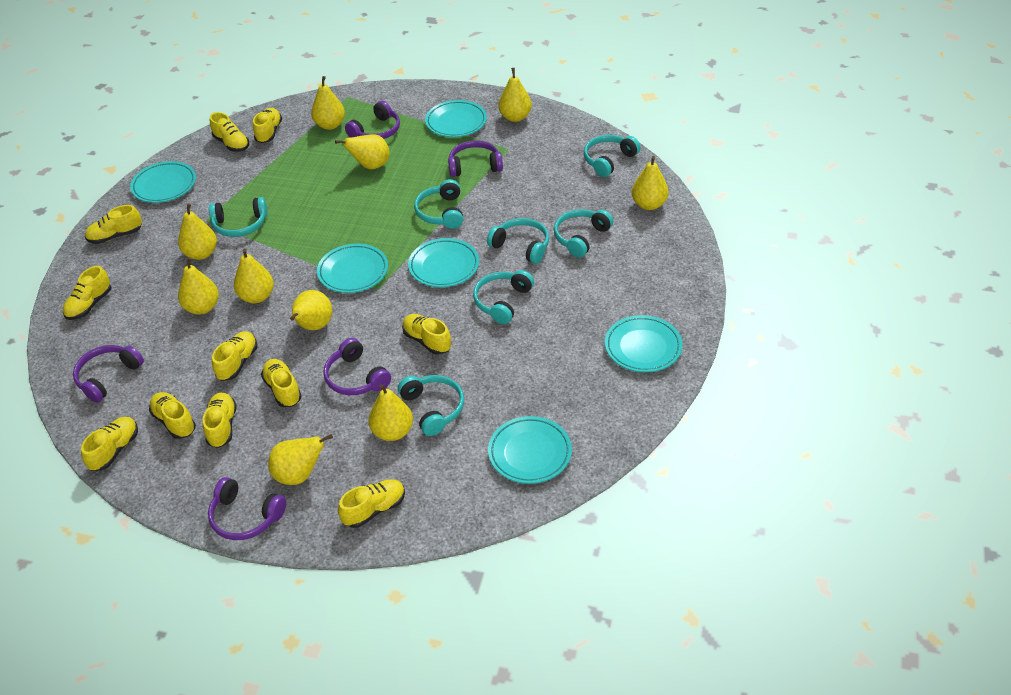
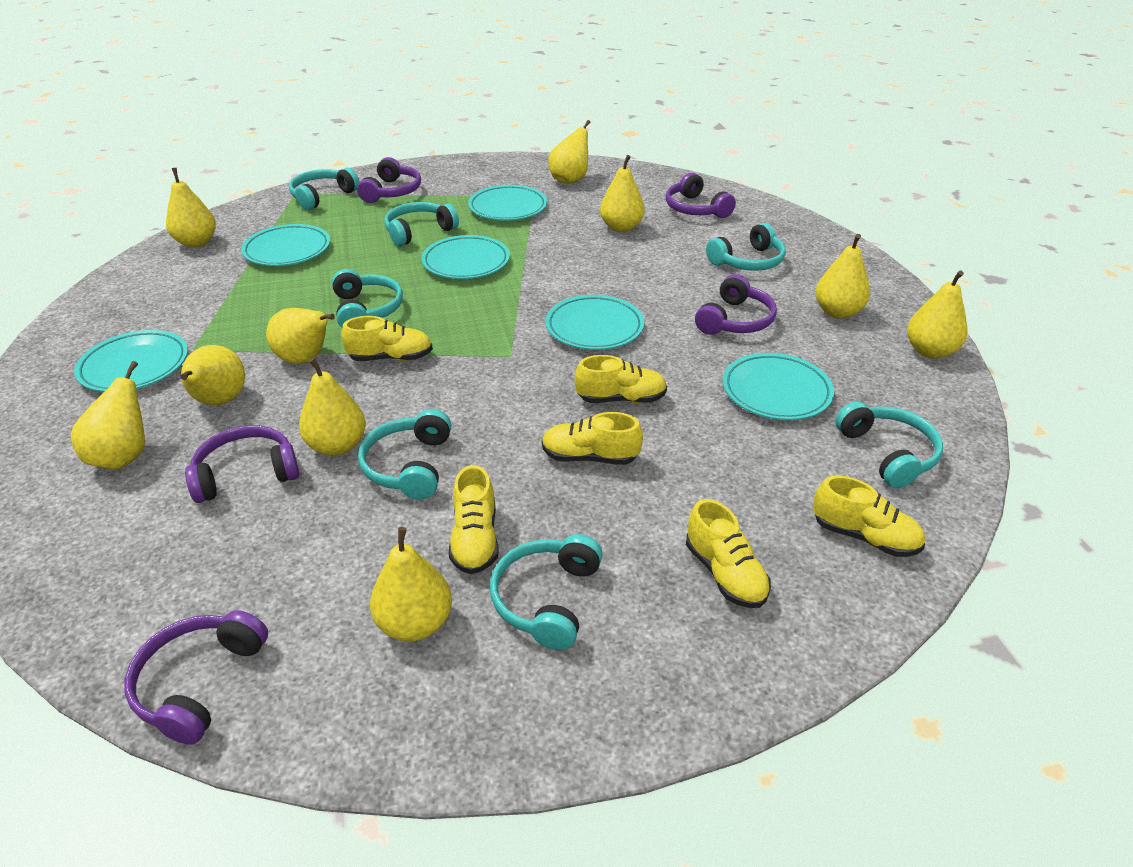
yellow shoe: [63,266,111,320] [81,417,138,471] [85,205,142,244] [149,392,196,439] [203,393,237,448] [210,112,249,152] [212,331,257,381] [253,108,282,143] [261,359,302,407] [338,479,405,528] [402,314,451,355] = 11 -> [341,316,433,361] [449,465,499,574] [542,412,643,465] [574,355,667,403] [686,499,771,608] [813,475,925,557] = 6

